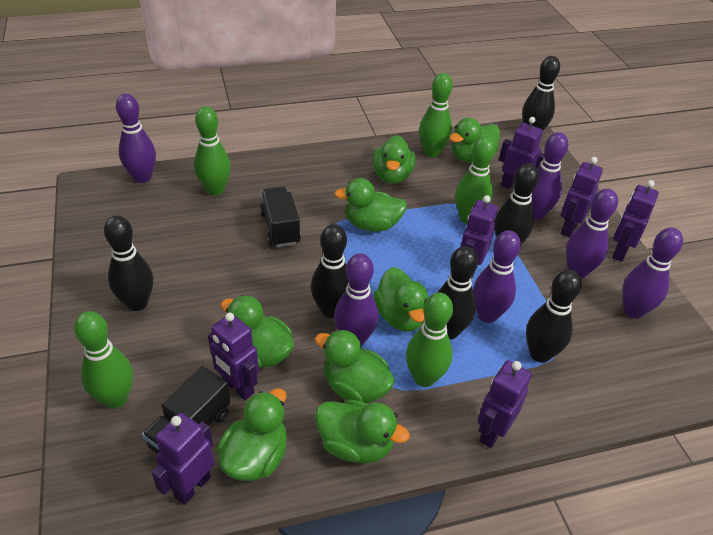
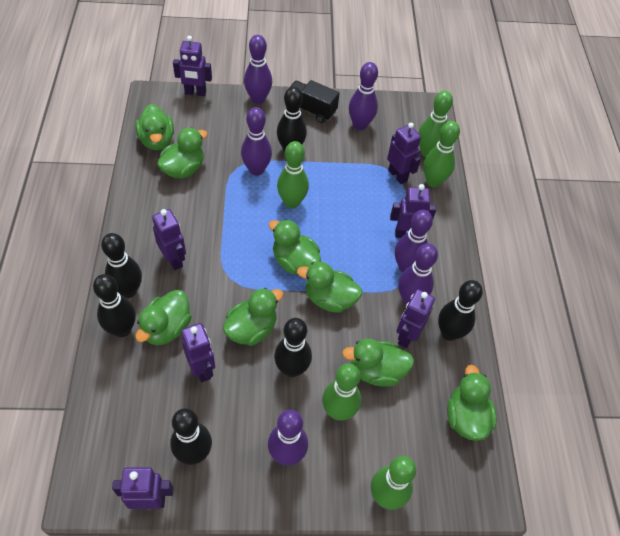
black truck: [142,366,230,454] [260,187,301,247] = 2 -> [289,80,340,123] = 1

